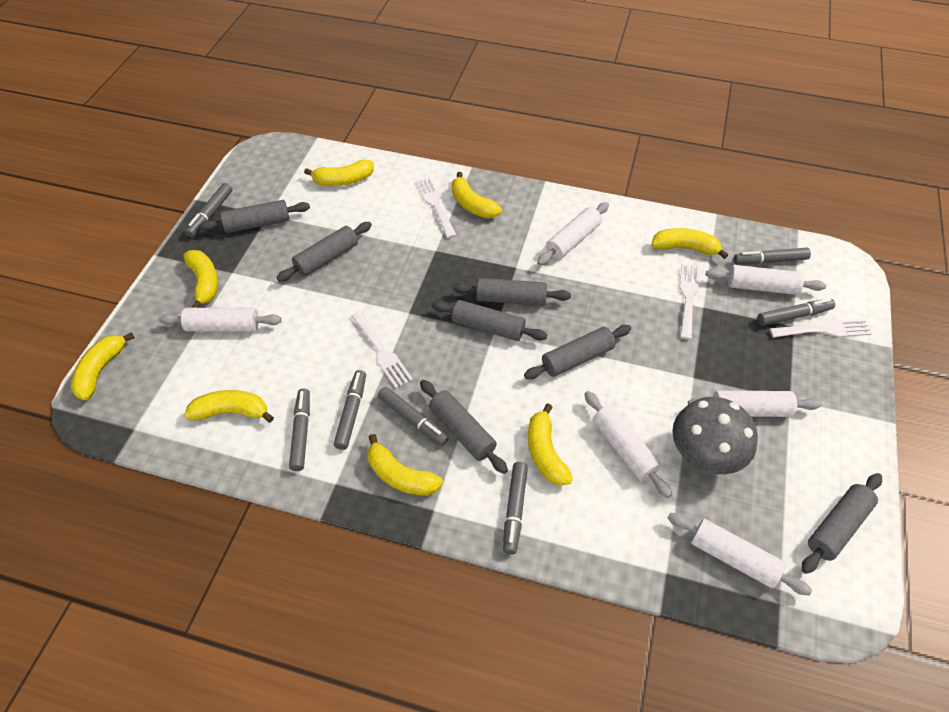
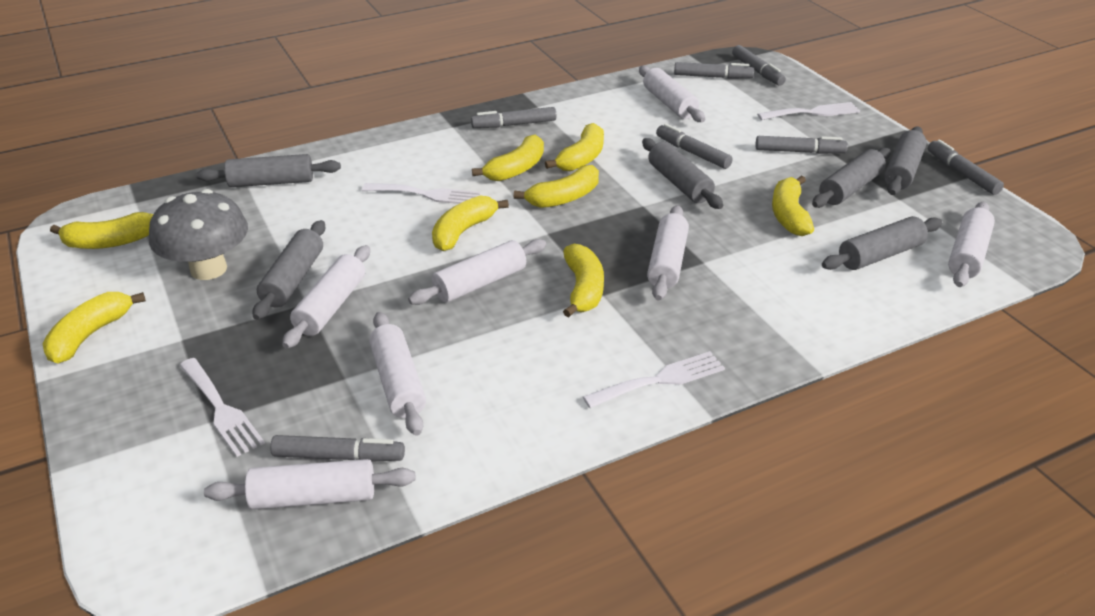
grey rolling pin: [199,200,310,233] [276,222,372,282] [420,380,508,474] [431,300,547,341] [453,278,571,306] [524,325,631,379] [801,473,882,574] = 7 -> [196,154,341,187] [252,220,326,320] [642,138,723,209] [812,148,891,208] [822,216,942,270] [884,127,927,195] = 6
white rolling pin: [159,308,282,332] [537,202,609,265] [584,391,672,498] [667,513,812,595] [688,391,821,417] [706,265,826,295] = 6 -> [204,459,416,509] [282,245,370,349] [369,312,426,436] [408,239,546,305] [639,66,705,122] [647,205,689,300] [948,202,995,287] = 7

